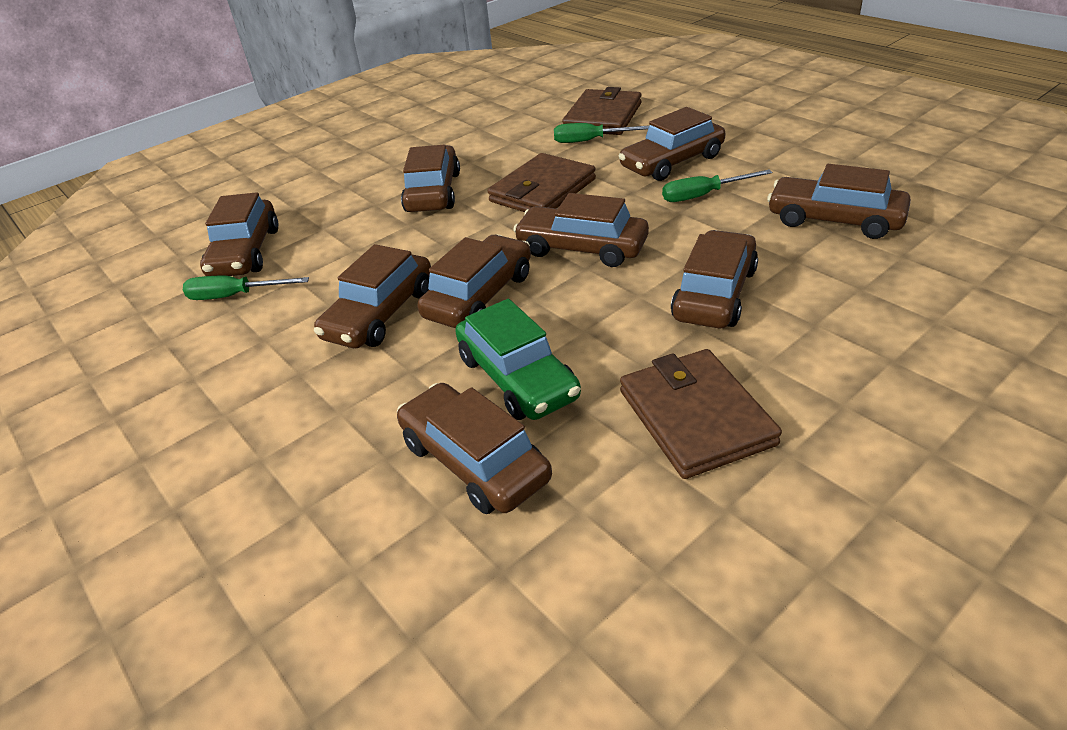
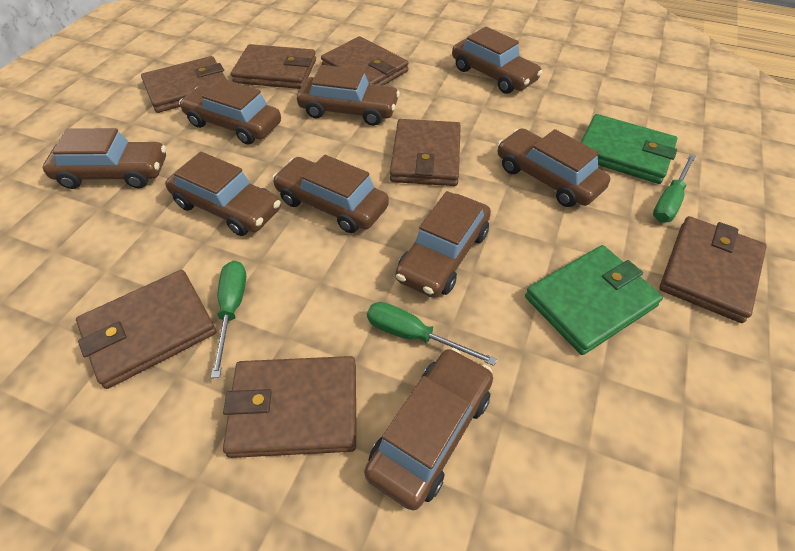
brown wallet: [488,153,596,212] [562,87,642,135] [620,349,782,479] = 3 -> [76,270,216,389] [141,56,227,113] [223,356,356,458] [231,44,316,89] [321,36,409,86] [390,119,461,186] [659,216,767,323] = 7
green car: [455,299,581,420] = 1 -> none = 0
green wallet: none = 0 -> [525,245,663,355] [581,114,677,184] = 2

